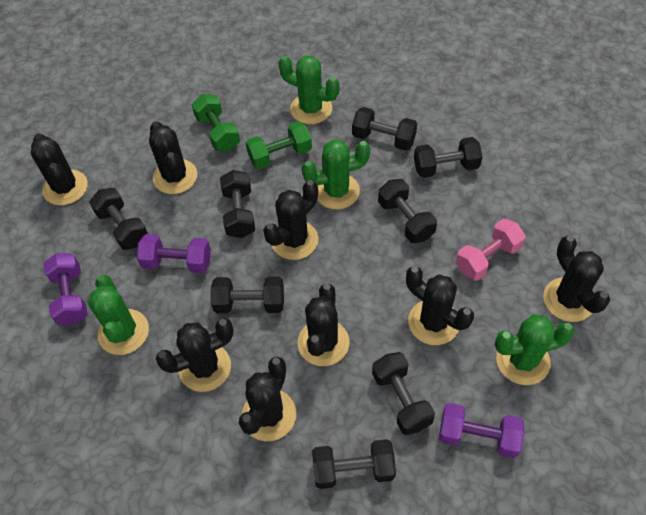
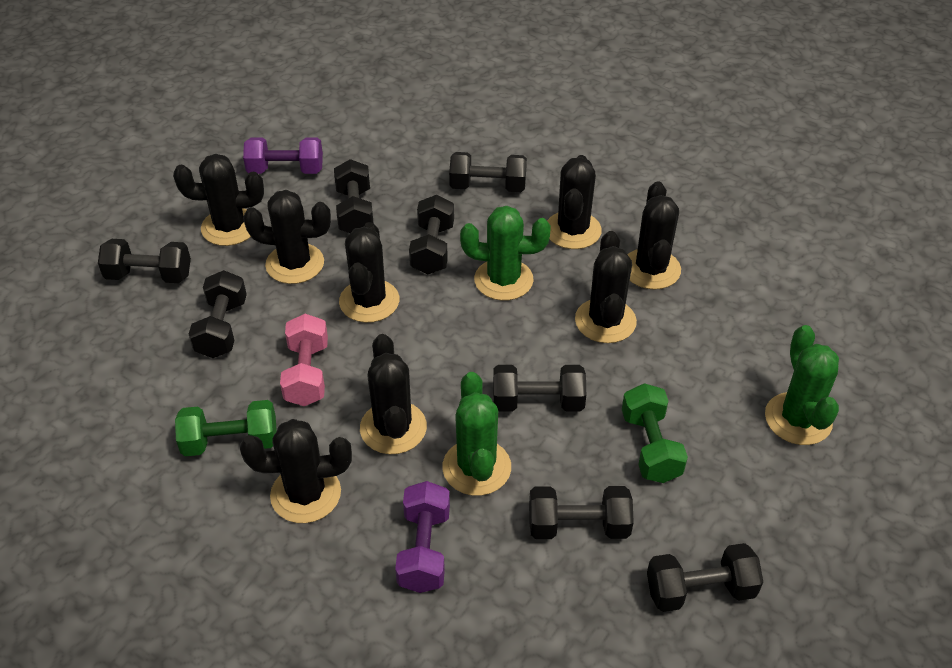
green cactus: [88,275,149,355] [278,56,340,124] [302,140,370,209] [495,314,575,385] = 4 -> [442,372,511,496] [460,206,551,301] [765,325,839,445] = 3
purple dumbbell: [43,253,88,325] [137,234,211,273] [439,403,524,458] = 3 -> [243,138,323,174] [395,481,450,593] = 2

